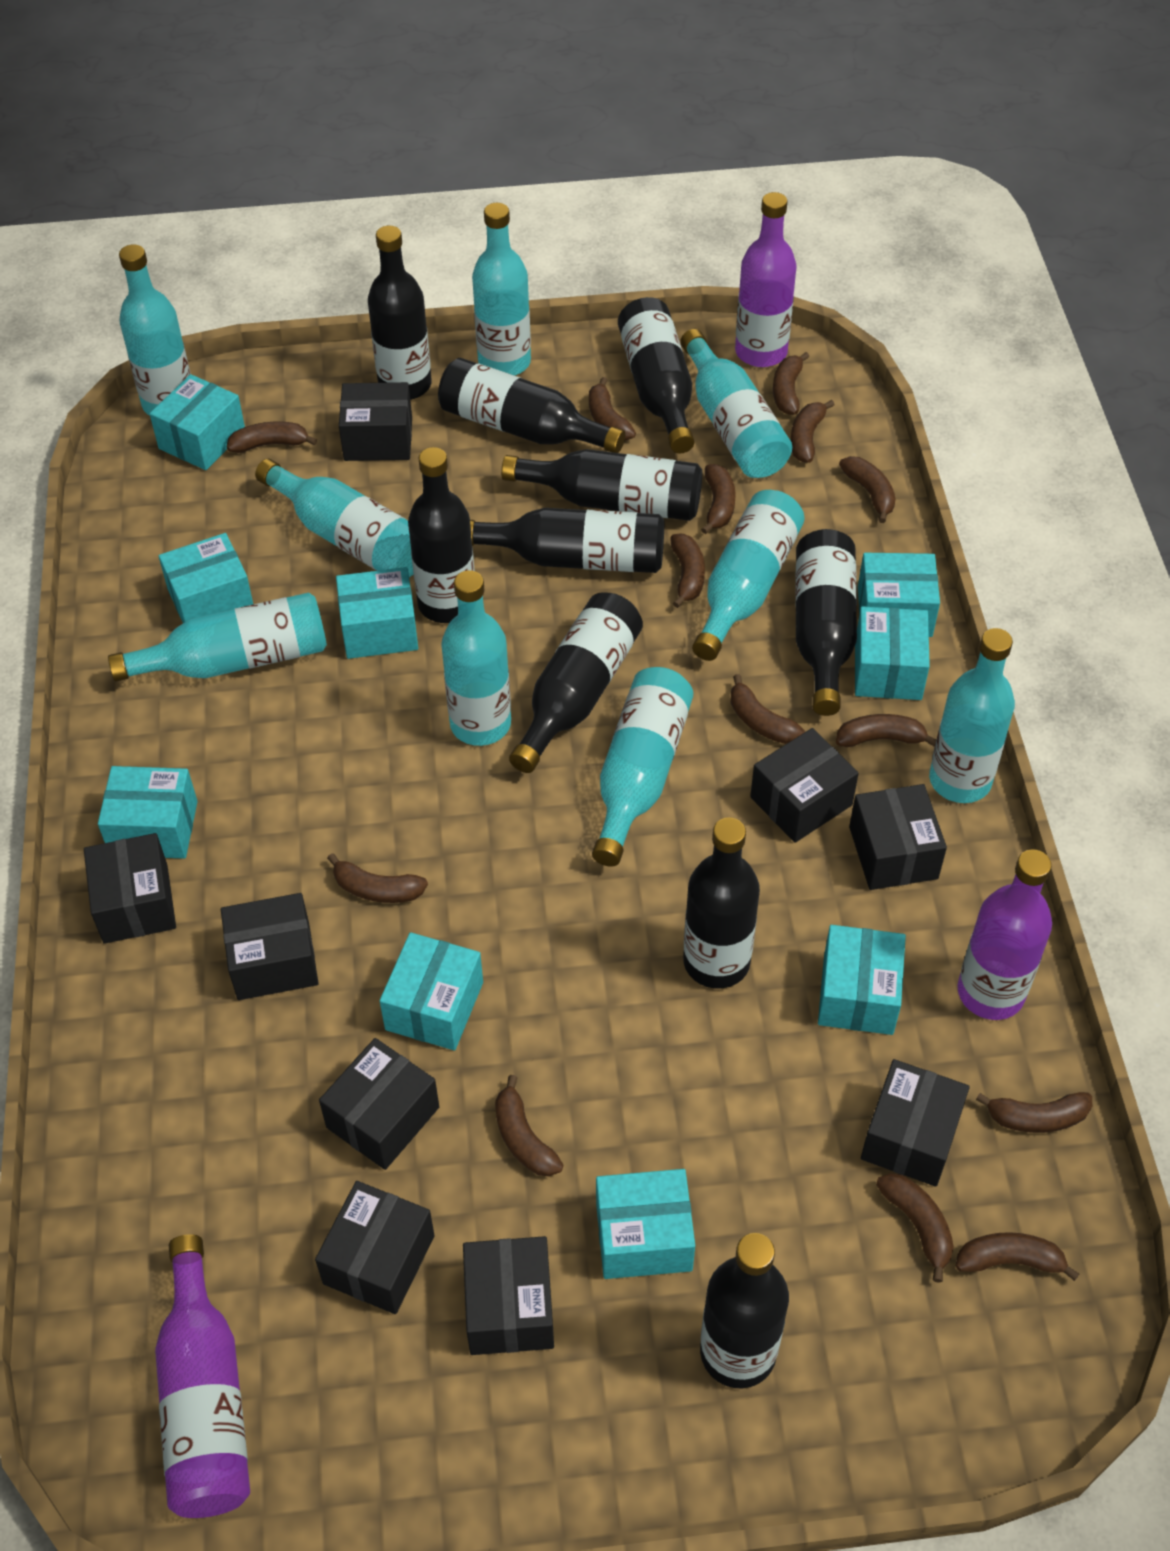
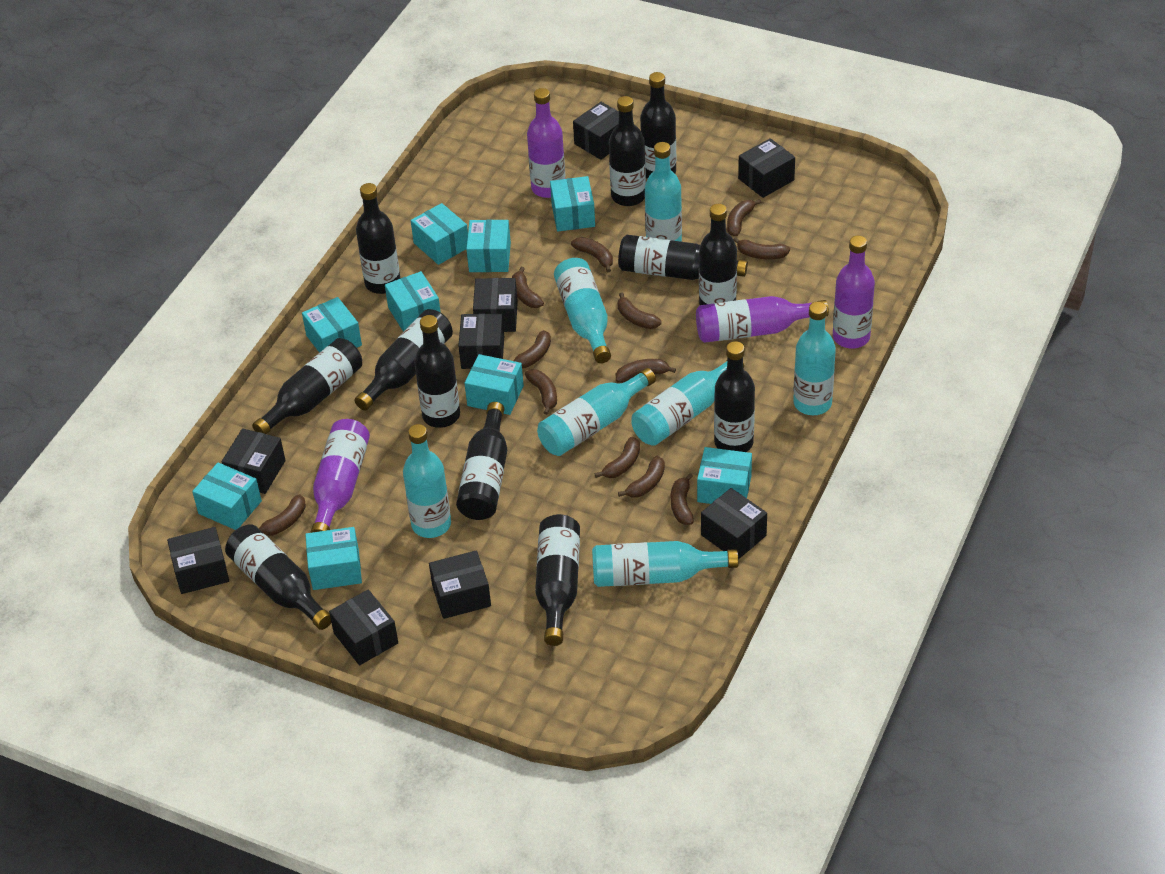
black bottle: [368,226,432,400] [408,447,475,623] [438,358,625,453] [470,508,664,573] [501,449,702,521] [509,592,643,773] [618,297,694,454] [683,817,760,989] [700,1233,789,1389] [795,529,857,716] = 10 -> [225,524,331,630] [252,338,362,434] [355,309,453,411] [356,183,400,294] [414,315,460,428] [456,402,507,520] [535,514,580,646] [609,96,646,206] [618,235,748,280] [640,72,676,179] [699,204,737,305] [714,341,755,452] = 12
brown banana: [227,422,317,453] [327,853,428,903] [495,1075,563,1176] [589,377,636,440] [670,534,705,608] [701,464,735,534] [731,674,805,744] [773,352,809,415] [791,400,834,463] [836,714,937,747] [839,456,896,523] [876,1173,954,1283] [956,1232,1079,1281] [976,1092,1092,1133] = 14 -> [259,494,306,536] [512,267,544,308] [513,330,551,368] [525,369,557,415] [571,237,613,272] [594,436,640,478] [616,359,676,383] [618,292,662,329] [618,456,665,498] [671,473,694,525] [727,199,761,236] [733,237,790,259] = 12
purple bottle: [155,1234,250,1518] [735,192,797,367] [957,849,1052,1020] = 3 -> [310,419,370,533] [527,88,565,198] [696,296,829,343] [833,236,875,349] = 4
turquoise bottle: [108,593,327,681] [119,244,191,416] [255,459,414,577] [441,570,511,746] [472,203,531,376] [592,667,693,867] [681,329,792,478] [692,490,805,661] [929,628,1015,803] = 9 -> [403,424,451,538] [537,368,656,456] [554,258,611,363] [592,541,738,587] [631,361,744,446] [645,142,682,242] [793,302,836,415] = 7

